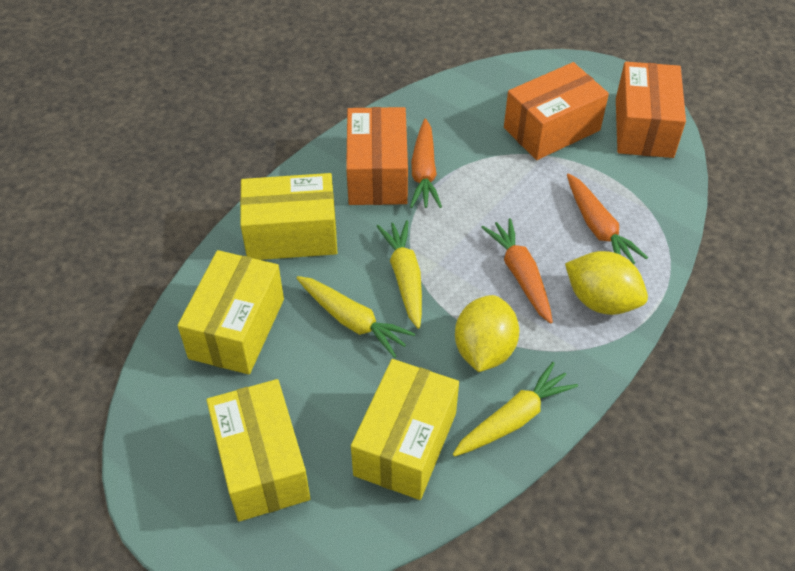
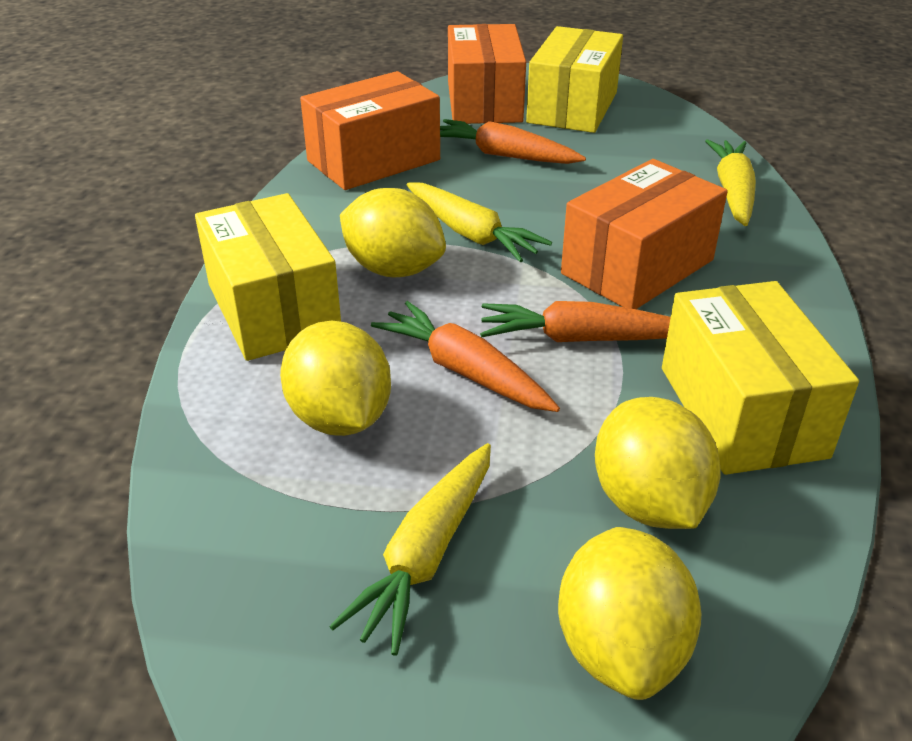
yellow box: [178,250,284,374] [206,379,310,521] [240,173,338,260] [351,359,459,500] = 4 -> [195,193,341,361] [526,26,623,133] [662,281,859,475] = 3
yellow lemon: [455,295,519,372] [565,251,648,315] = 2 -> [280,321,391,436] [340,188,446,278] [558,527,701,700] [595,397,721,529] = 4

